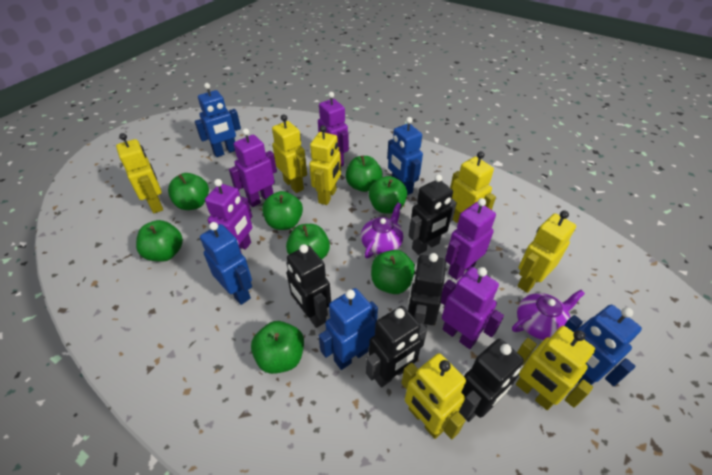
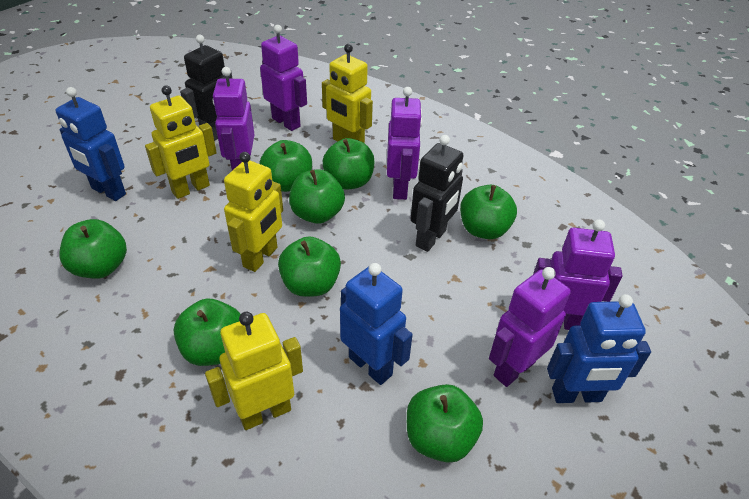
black robot: [286,244,331,328] [366,306,427,388] [408,174,457,255] [408,253,446,328] [459,339,524,422] = 5 -> [180,35,232,141] [410,135,464,252] = 2
blue robot: [195,83,241,157] [200,222,252,305] [319,288,378,370] [387,117,423,195] [564,305,642,386] = 5 -> [56,87,126,201] [340,263,413,385] [547,294,651,403] = 3
purple teapot: [361,203,403,258] [512,290,585,340] = 2 -> none = 0
yellow robot: [116,133,163,213] [272,115,307,193] [309,125,341,205] [401,353,466,439] [450,151,496,223] [516,326,595,410] [517,210,576,293] = 7 -> [145,85,217,199] [205,312,303,430] [224,152,283,272] [322,44,373,143] = 4

